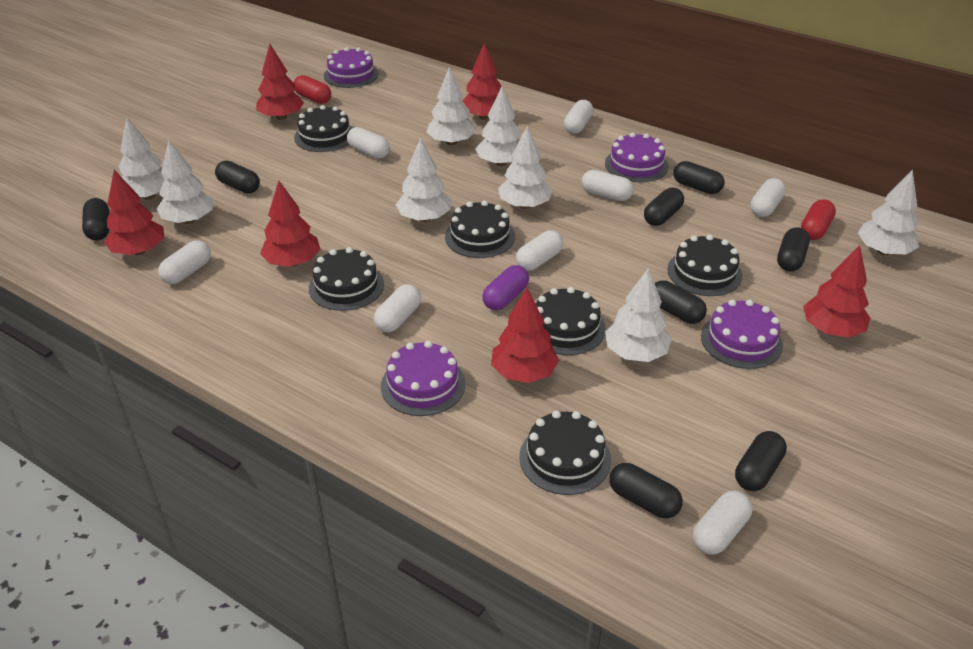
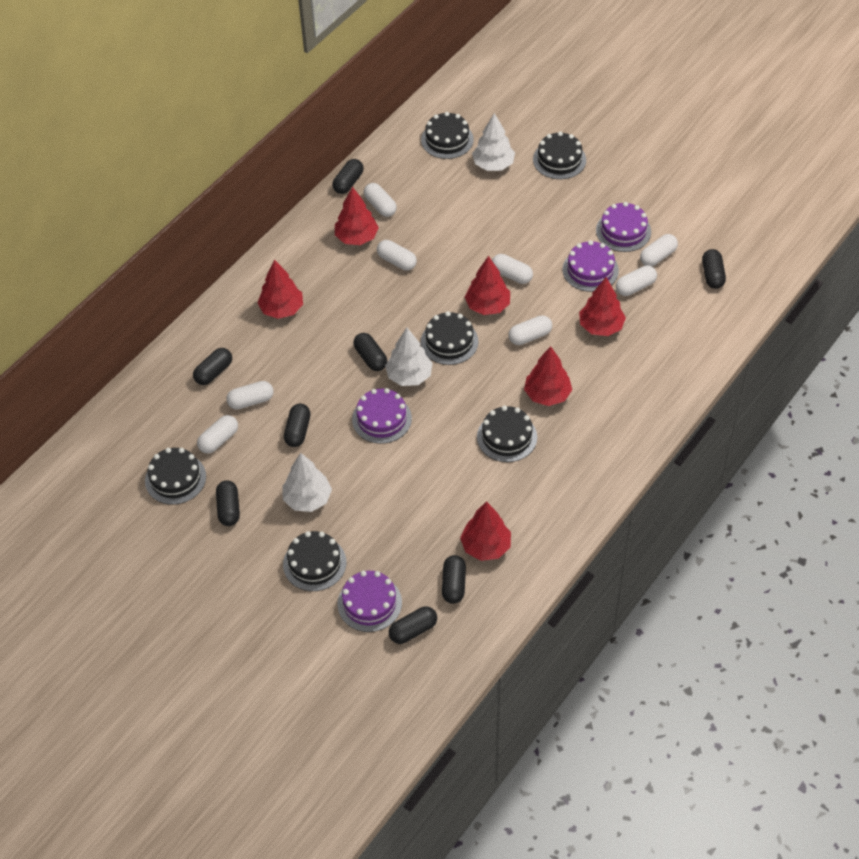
purple capsule: [482,265,529,310] = 1 -> none = 0
red capsule: [294,75,331,104] [801,199,836,240] = 2 -> none = 0
white tree: [119,117,165,200] [157,140,214,224] [396,138,451,222] [426,67,476,145] [475,87,521,166] [498,126,553,209] [605,268,672,362] [858,169,919,255] = 8 -> [282,453,332,512] [385,327,433,386] [472,113,515,171] = 3

